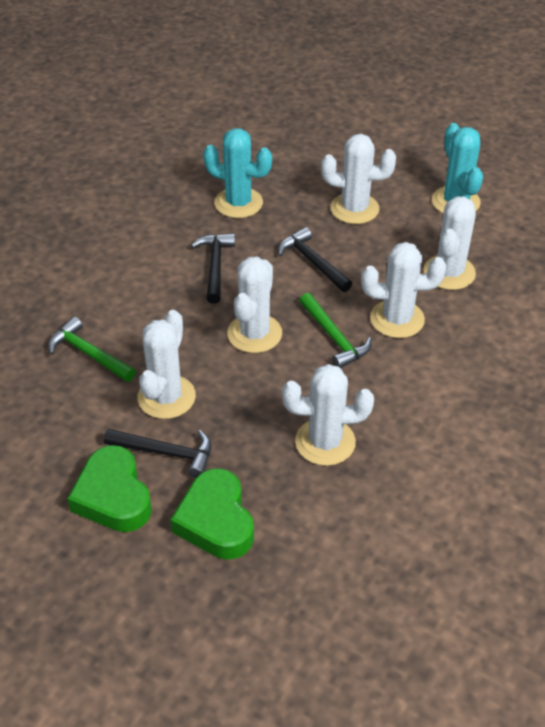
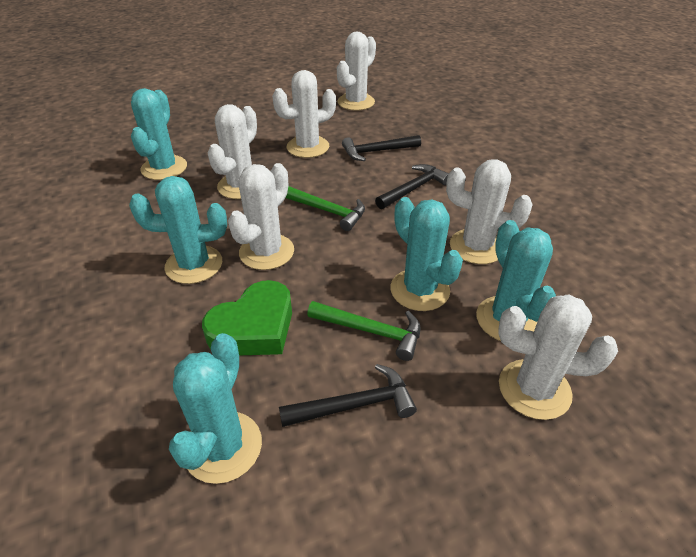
green heart: [67,445,152,532] [170,468,254,560] = 2 -> [202,280,292,355] = 1
turquoise cactus: [203,128,272,218] [432,123,483,214] = 2 -> [129,176,227,284] [131,88,187,180] [169,333,262,484] [390,197,463,311] [476,220,556,341] = 5

